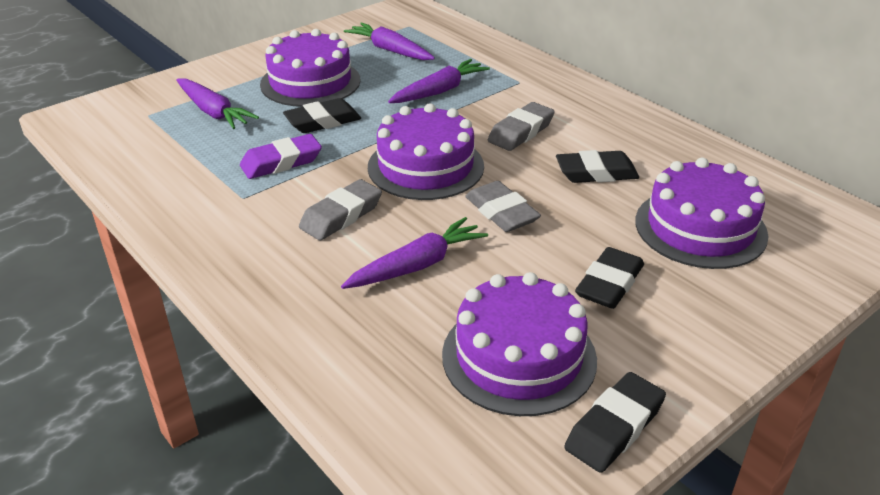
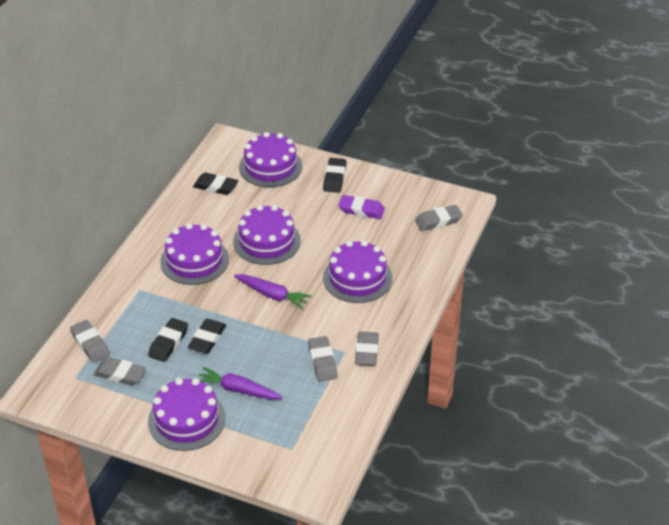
grey eraser: [299,179,382,240] [465,181,541,232] [488,102,555,151] = 3 -> [70,320,110,363] [94,357,146,385] [308,336,338,382] [355,332,379,366] [415,205,463,231] = 5
purple cake: [260,29,360,107] [368,103,484,200] [442,272,597,416] [635,157,768,269] = 4 -> [148,378,226,451] [160,223,229,285] [233,205,301,265] [239,132,302,187] [323,240,392,303] = 5
purple carrot: [176,79,259,129] [341,217,488,289] [344,22,435,60] [388,59,490,103] = 4 -> [199,367,283,400] [234,274,312,309] = 2

